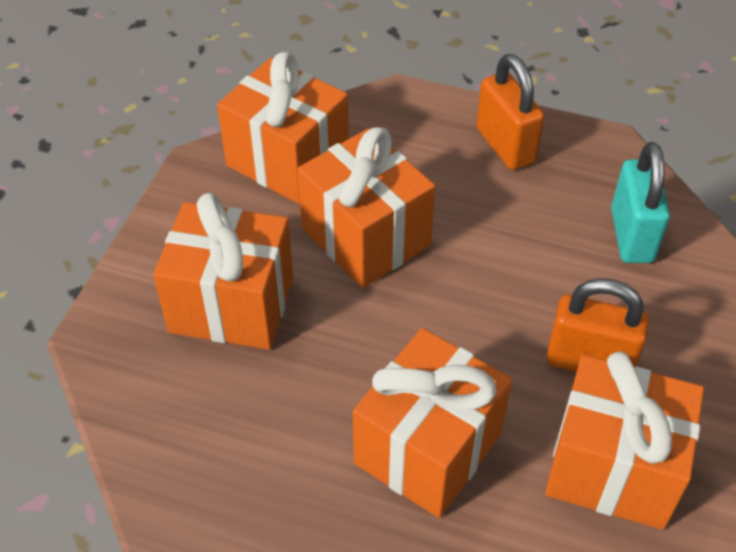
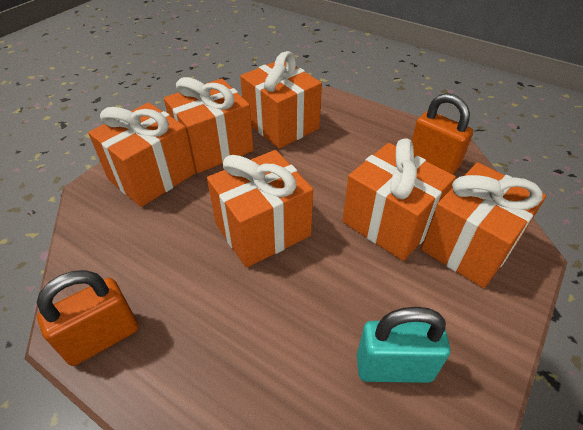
orange gift: [153,193,293,350] [217,52,349,204] [297,127,435,288] [353,328,512,518] [545,351,704,530] = 5 -> [88,102,196,207] [164,77,253,173] [207,150,313,268] [240,51,322,149] [342,139,456,261] [421,162,546,288] = 6

